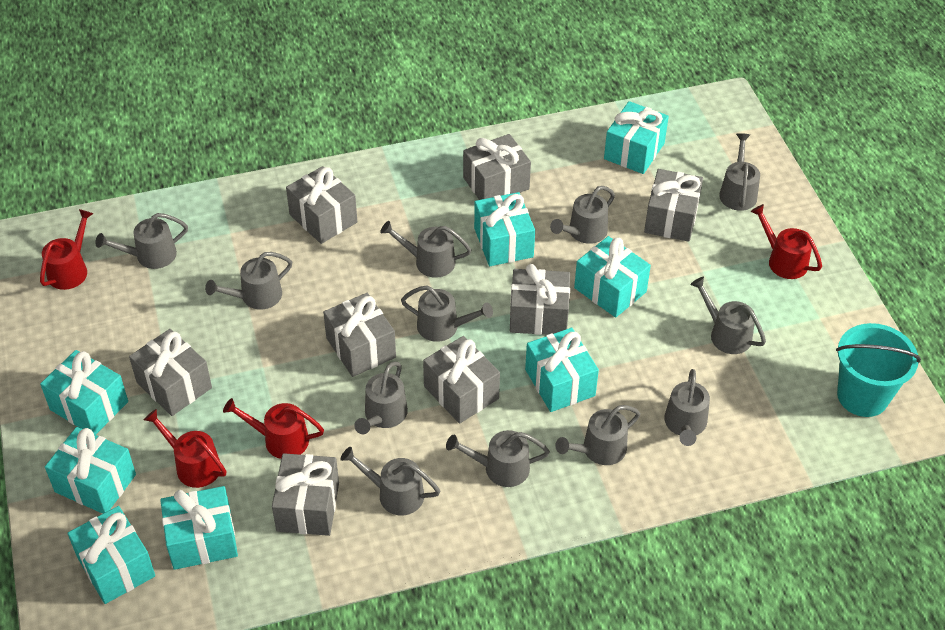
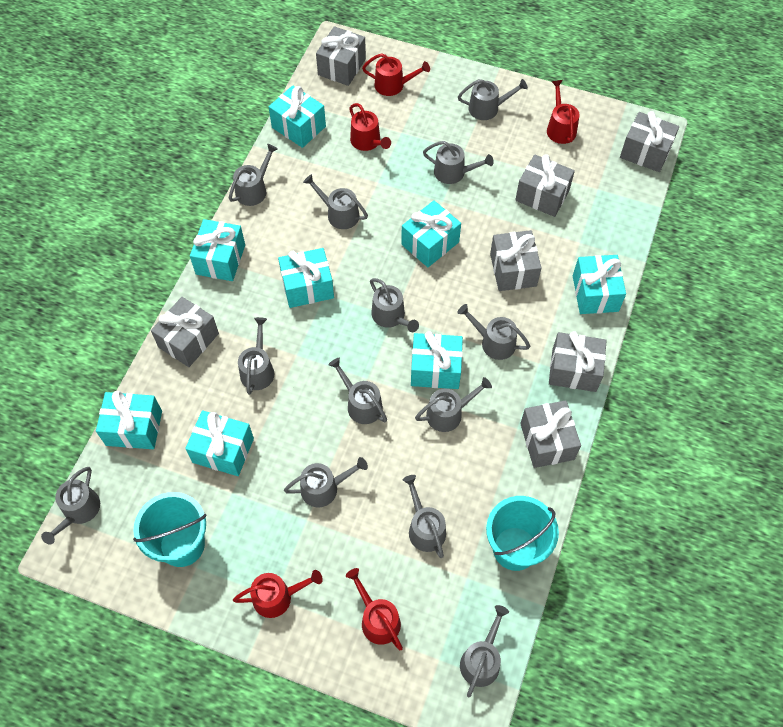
grey gift: [129,329,212,416] [272,453,339,536] [286,166,357,244] [323,293,396,377] [423,336,500,424] [463,134,531,200] [510,264,570,335] [644,169,703,242] = 8 -> [151,297,219,367] [316,26,366,86] [490,230,542,291] [515,154,575,217] [520,400,581,468] [549,331,607,392] [620,111,679,172] = 7
grey watering can: [95,213,188,269] [205,252,292,309] [340,447,440,515] [354,361,408,434] [380,221,471,278] [401,285,493,342] [446,430,550,487] [550,186,615,244] [555,405,640,465] [664,369,710,446] [690,277,766,354] [719,133,760,211] = 12 -> [41,467,100,545] [229,144,278,206] [238,317,274,395] [284,457,368,507] [303,174,368,229] [328,358,387,424] [370,278,419,332] [403,475,446,558] [415,377,492,432] [423,141,494,184] [457,304,530,360] [458,79,528,120] [460,605,509,697] = 13
red watering can: [40,209,94,290] [144,409,226,488] [223,398,324,459] [751,204,822,279] = 4 -> [233,570,323,618] [346,568,403,650] [349,103,391,151] [362,53,430,96] [547,80,580,144] = 5
turquoise bucket: [836,323,921,417] = 1 -> [133,492,207,567] [486,496,559,571] = 2

